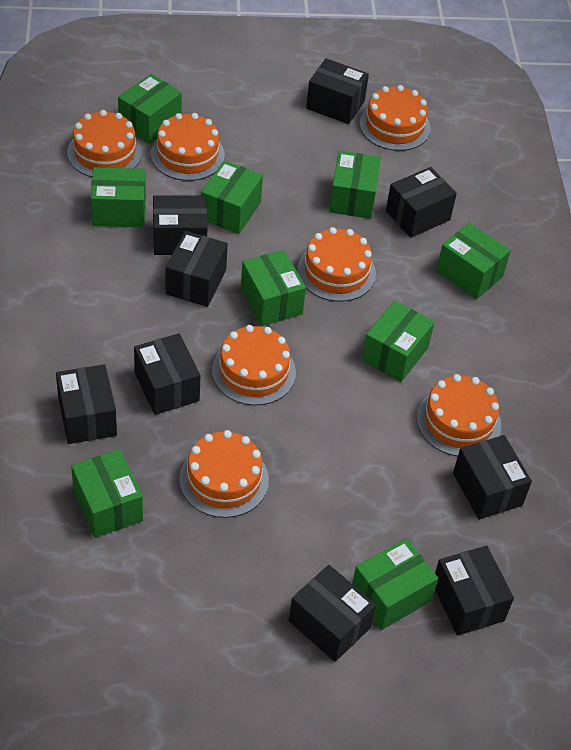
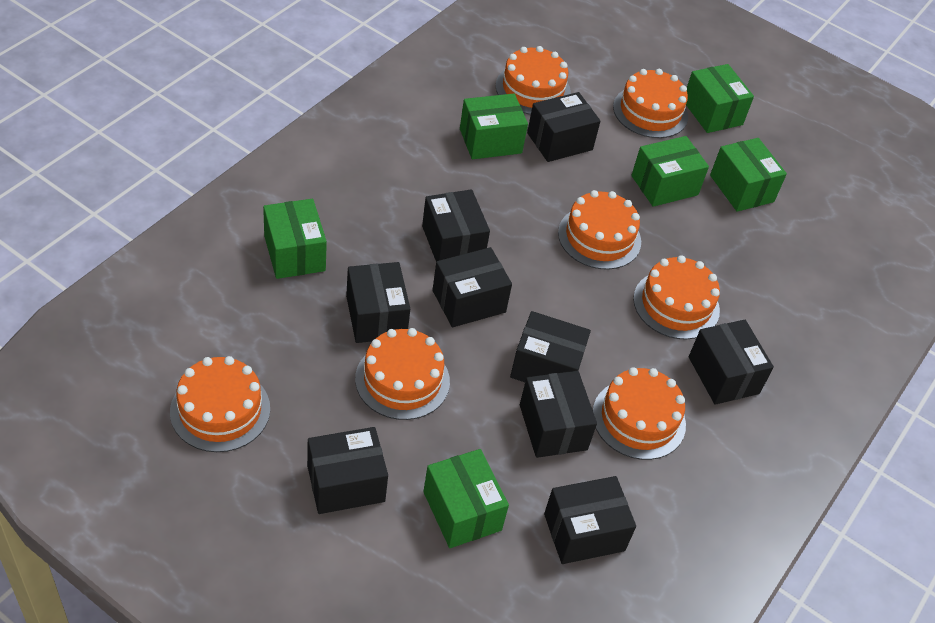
green box: [71,449,143,538] [91,167,146,227] [118,74,182,144] [201,160,263,234] [241,250,306,326] [329,151,381,219] [352,538,438,630] [362,301,435,382] [436,223,511,299] = 9 -> [263,199,327,279] [423,449,509,548] [460,93,528,159] [631,136,709,207] [686,64,754,133] [710,138,787,212] = 6

